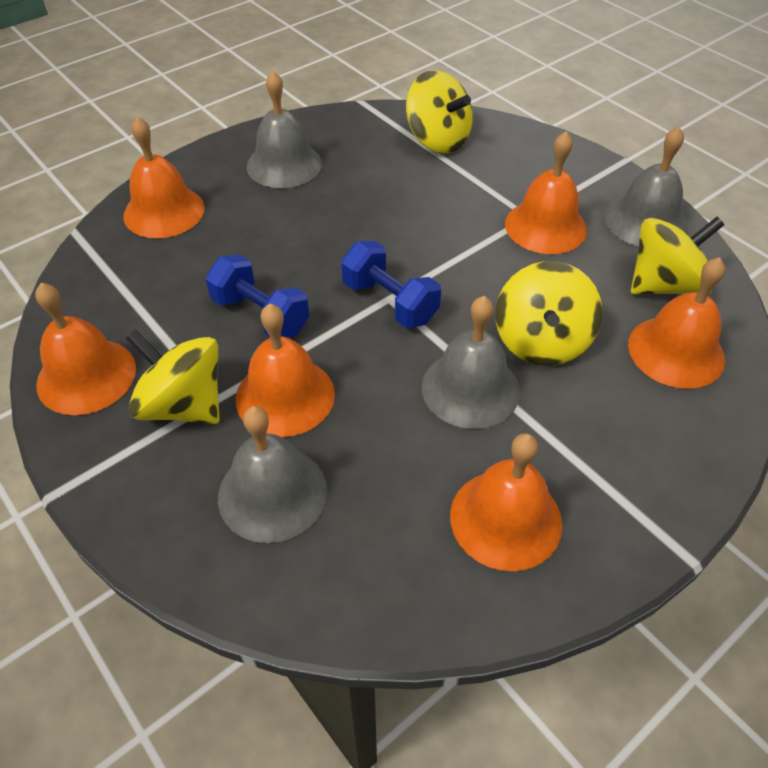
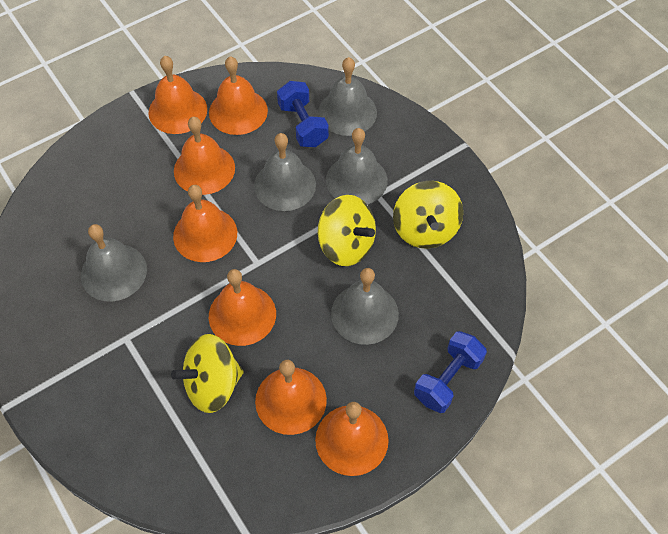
grey bell: [218,406,327,543] [247,71,322,188] [422,296,520,429] [605,126,688,247] = 4 -> [81,224,147,302] [254,133,316,211] [318,57,377,136] [326,128,388,205] [331,268,399,345] = 5
orange bell: [35,283,136,415] [123,117,204,238] [236,304,335,437] [450,433,562,571] [505,131,587,254] [628,257,725,389] = 6 -> [149,56,207,134] [173,185,237,262] [174,117,235,195] [209,56,268,135] [209,269,276,346] [255,360,327,435] [315,402,389,476] = 7
yellow spinning top: [126,330,220,424] [406,70,473,153] [495,261,602,366] [631,217,724,295] = 4 -> [171,334,244,413] [318,195,376,266] [393,181,463,249] = 3

